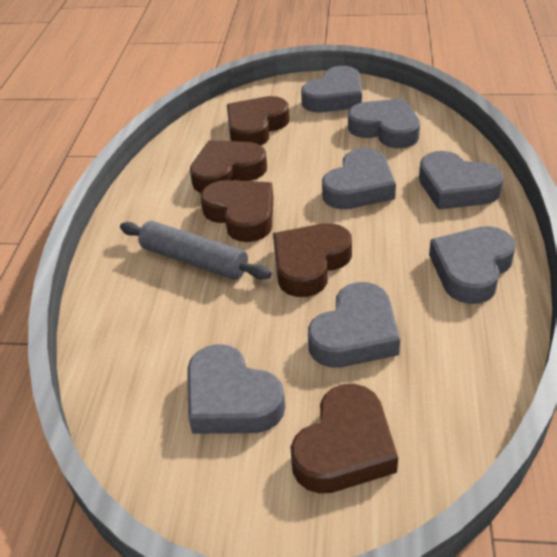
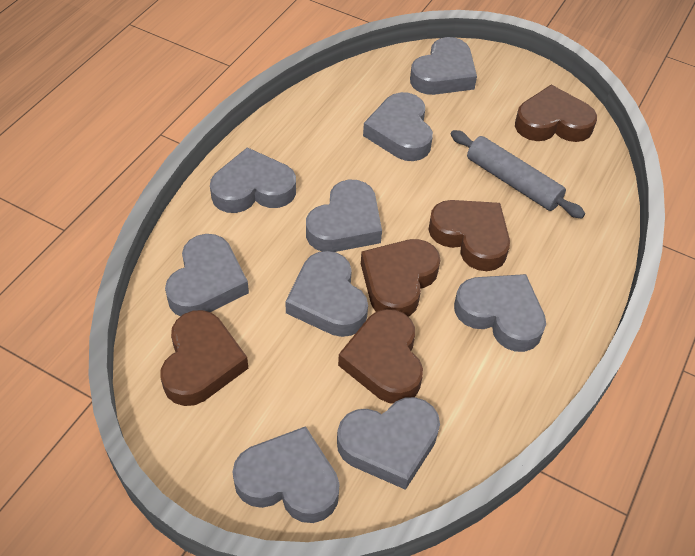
grey heart: [187,344,285,434] [301,66,362,112] [308,282,400,368] [322,148,396,209] [348,98,420,148] [419,151,504,210] [429,226,516,304] = 7 -> [165,234,249,316] [210,147,296,213] [232,426,340,523] [285,251,368,337] [306,180,382,252] [337,397,440,490] [363,92,433,161] [410,37,477,95] [454,274,546,352] = 9

